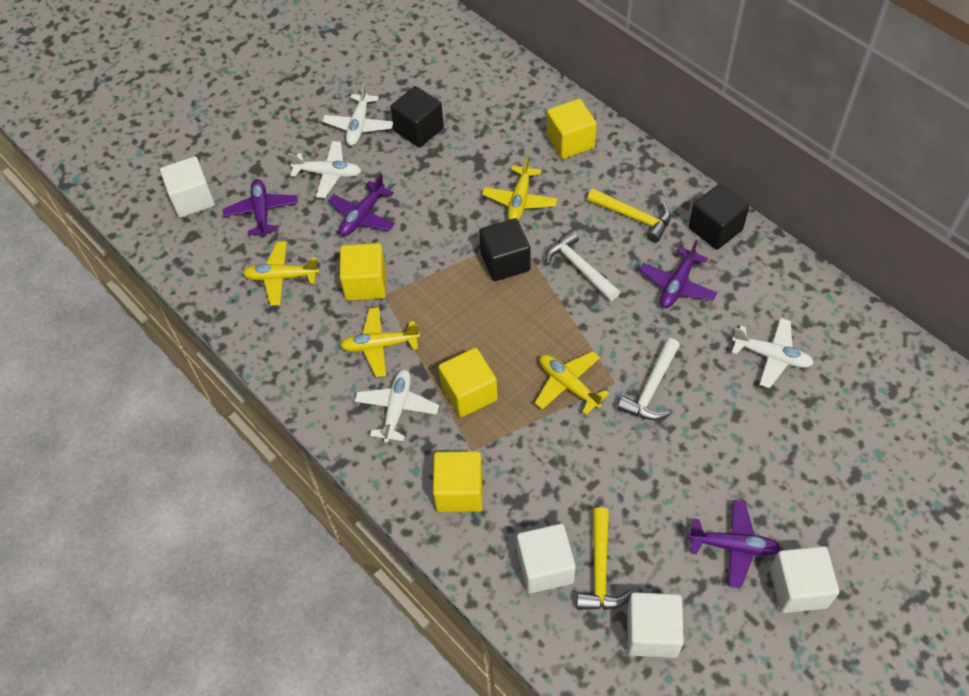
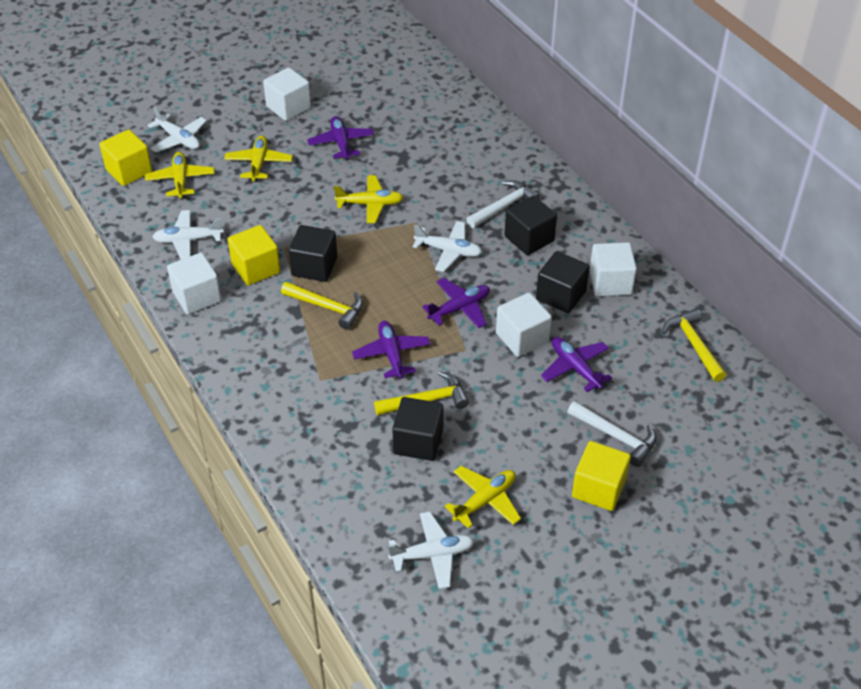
black cube: [390,86,444,147] [479,218,530,281] [689,184,749,250] = 3 -> [288,225,337,282] [392,397,444,461] [504,196,557,255] [536,251,590,313] = 4
yellow cube: [340,243,386,301] [433,451,482,512] [439,348,498,418] [546,99,597,159] = 4 -> [99,129,152,186] [227,225,281,286] [572,441,631,511] = 3
yellow hammer: [577,507,632,610] [587,189,671,243] = 2 -> [281,282,363,330] [374,371,469,416] [662,309,726,382] = 3

